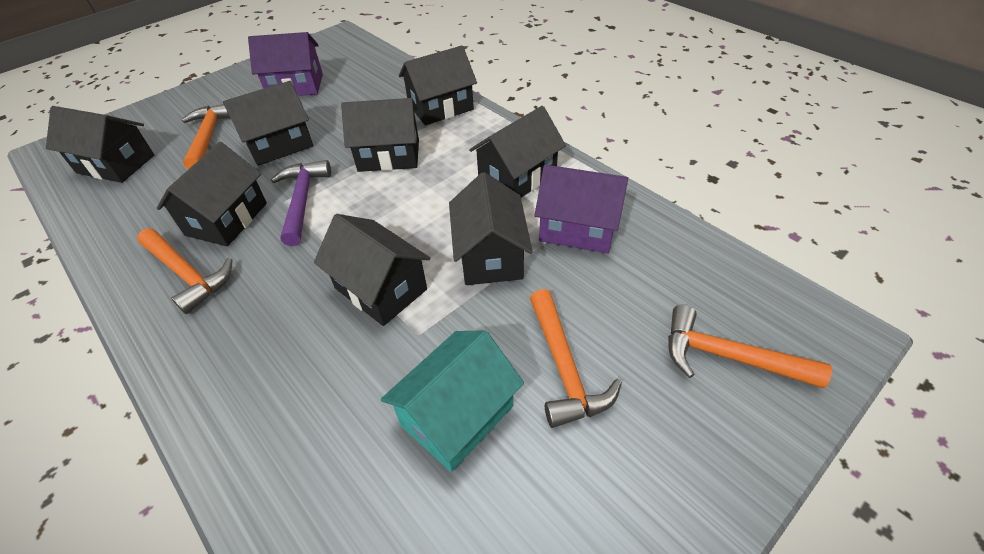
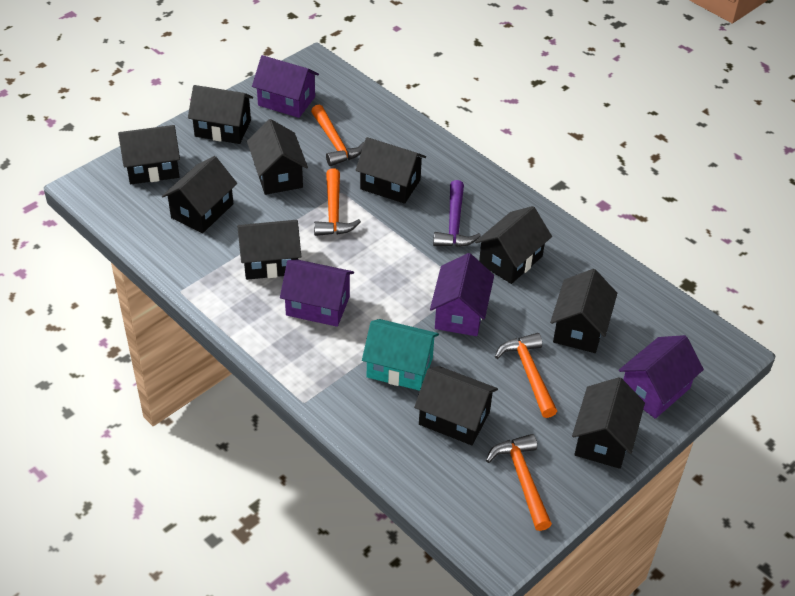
black house: [46,106,154,183] [157,142,267,246] [223,81,313,166] [314,214,430,326] [341,98,419,172] [399,46,477,125] [449,172,533,285] [469,106,566,198] = 8 -> [118,125,180,184] [162,156,237,233] [188,85,253,144] [237,220,301,280] [247,119,308,195] [356,137,426,204] [414,366,498,445] [475,206,552,284] [550,269,617,353] [572,377,645,469] = 10
purple house: [248,32,323,96] [534,165,628,253] = 2 -> [252,55,319,118] [280,260,354,327] [430,253,494,336] [619,335,704,419] = 4

